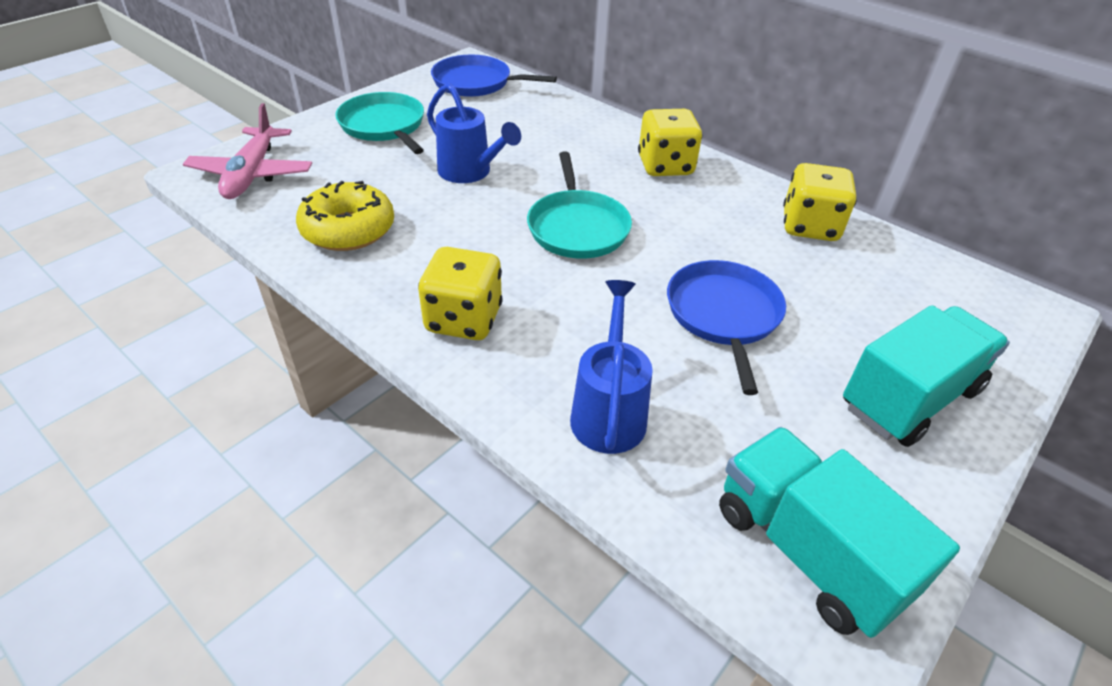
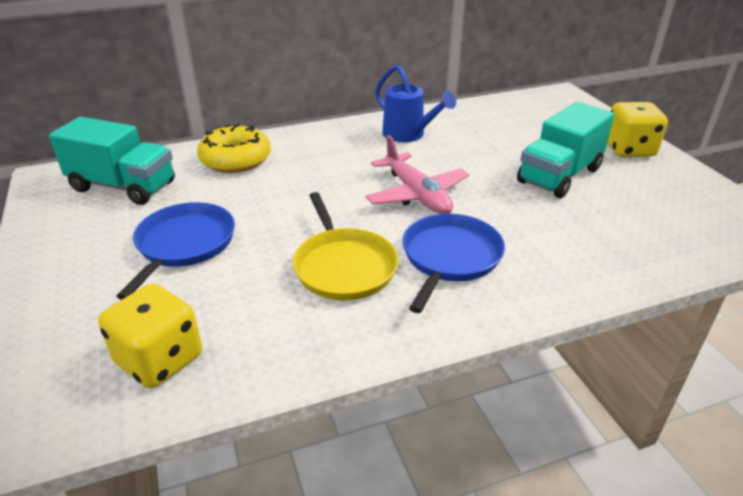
blue watering can: [427,83,521,183] [570,280,653,454] = 2 -> [375,65,456,142] = 1
turquoise pan: [335,92,424,154] [527,151,632,259] = 2 -> none = 0
yellow dice: [418,247,503,340] [638,109,702,176] [783,163,857,241] = 3 -> [98,283,202,388] [607,102,668,157] = 2
yellow pan: none = 0 -> [293,192,399,300] = 1

